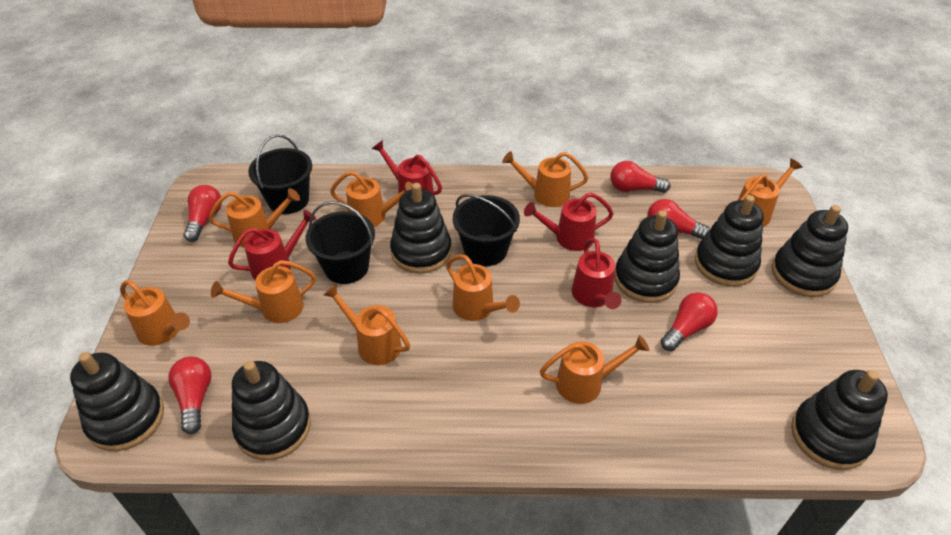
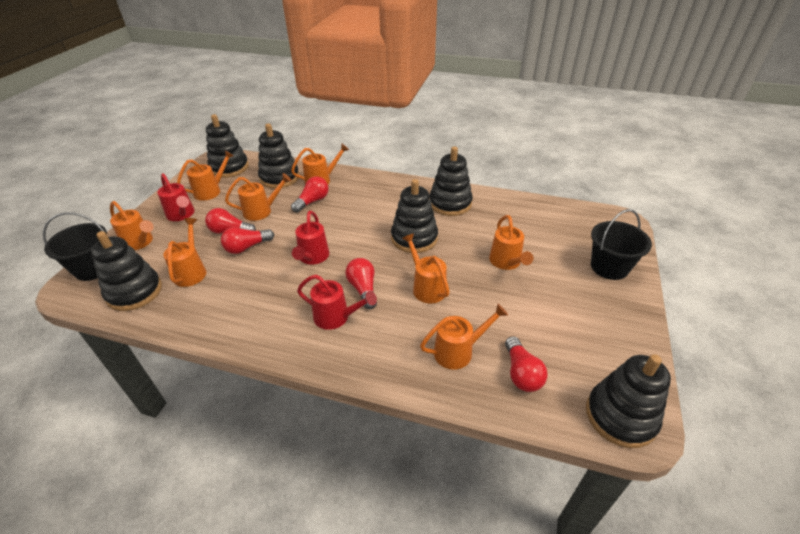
black bucket: [248,134,312,214] [306,201,375,284] [453,194,520,266] = 3 -> [43,212,107,281] [591,209,652,280] = 2
black stacking toy: [70,352,164,451] [232,361,311,460] [390,183,452,274] [614,210,680,303] [695,195,764,287] [772,205,848,297] [791,370,888,470] = 7 -> [91,231,162,311] [206,114,249,178] [258,123,299,189] [391,179,438,253] [429,147,473,216] [586,354,671,448] = 6
orange watering can: [120,280,190,346] [209,188,300,248] [211,260,316,323] [324,284,410,365] [330,171,412,227] [446,254,520,321] [502,151,588,207] [540,335,649,404] [738,159,803,227] = 9 -> [110,201,154,250] [163,218,207,287] [177,150,234,201] [225,173,292,221] [291,144,349,184] [402,233,450,303] [420,304,508,370] [489,215,533,270] = 8
red watering can: [228,210,317,280] [372,140,442,195] [524,192,614,251] [572,238,621,309] = 4 -> [157,173,195,221] [292,211,329,265] [297,275,377,330] = 3

